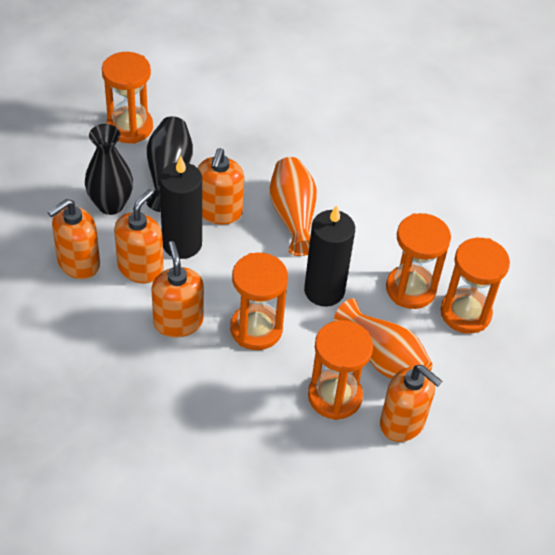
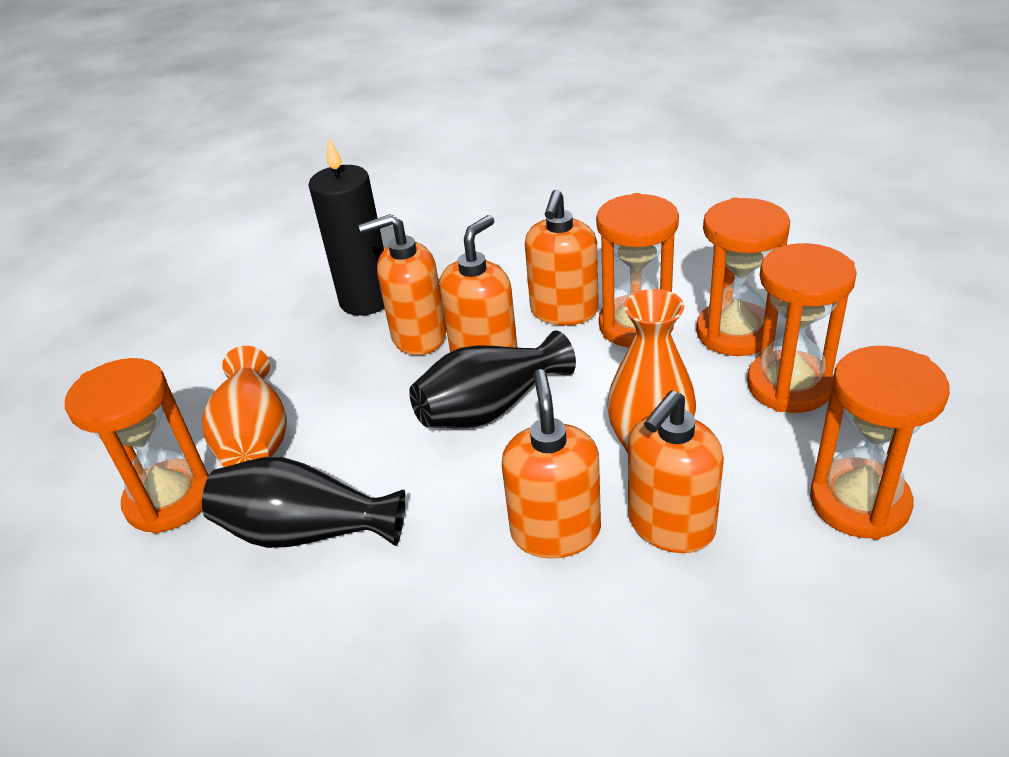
black candle: [160,156,202,259] [304,205,355,307] = 2 -> [309,138,384,316] = 1

